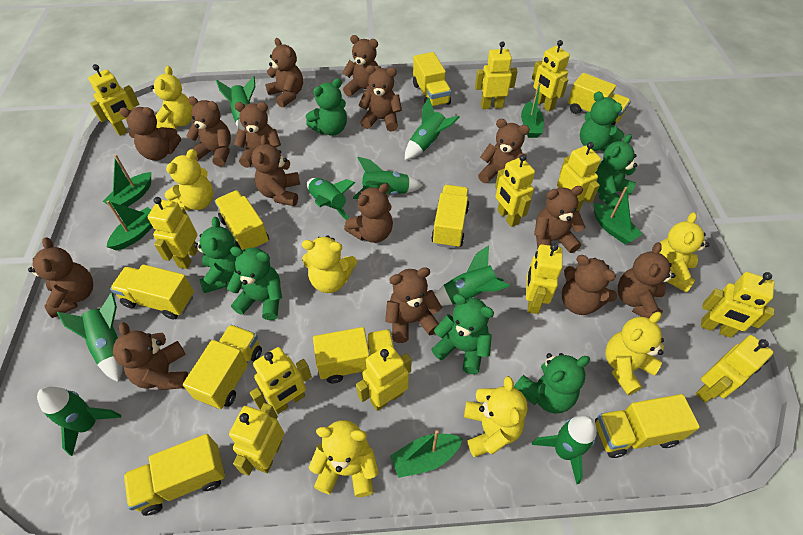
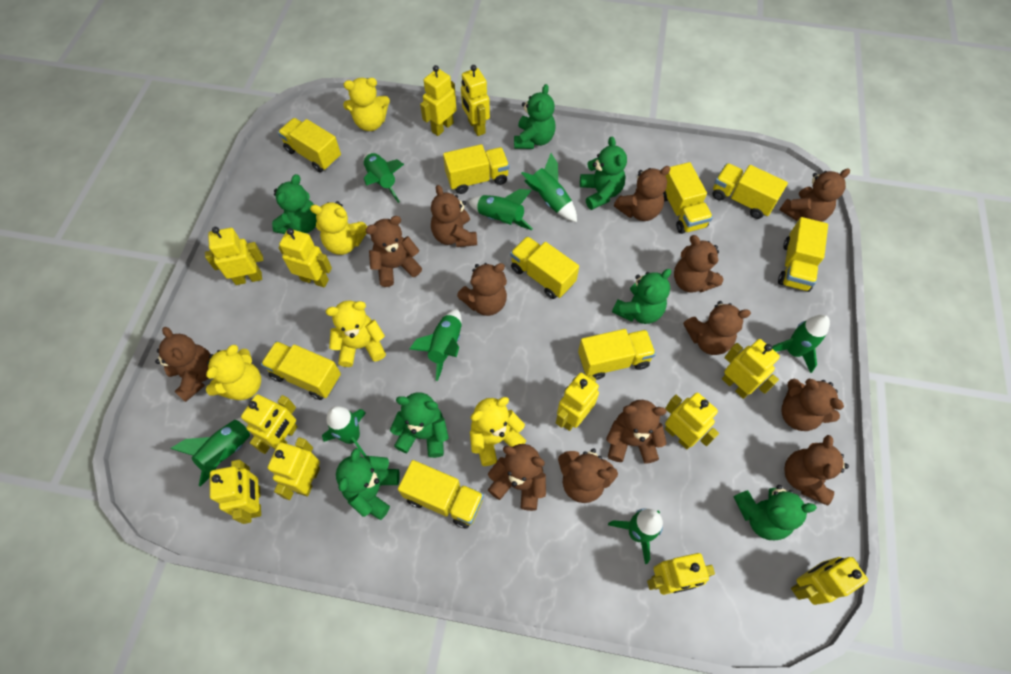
brown teddy bear: [28,238,93,318] [113,322,188,390] [119,107,181,161] [187,96,231,167] [234,102,281,168] [251,135,300,206] [265,38,303,107] [342,35,381,96] [344,183,393,243] [358,65,402,132] [385,267,442,343] [478,119,530,183] [534,186,585,253] [562,255,617,315] [618,242,676,318] = 15 -> [155,327,210,402] [365,216,422,287] [431,185,477,247] [457,263,507,316] [488,444,546,511] [558,448,618,503] [606,400,667,464] [614,166,670,221] [674,235,723,293] [683,301,751,355] [779,168,850,222] [781,379,844,431] [784,435,849,505] = 13
green boat: [103,155,151,209] [106,201,153,251] [390,430,463,478] [521,83,544,138] [594,187,642,244] = 5 -> none = 0
yellow teddy bear: [150,66,193,130] [165,149,214,210] [302,236,357,293] [309,420,379,497] [464,376,527,457] [605,312,664,395] [659,212,709,292] = 7 -> [206,345,261,400] [310,201,368,255] [326,301,386,367] [343,78,390,131] [470,397,526,466] = 5

